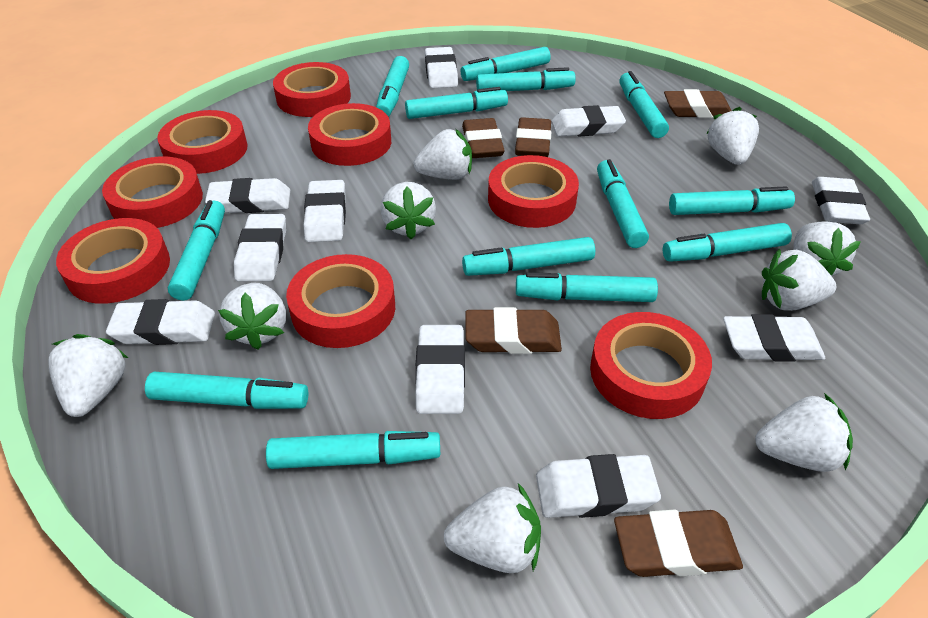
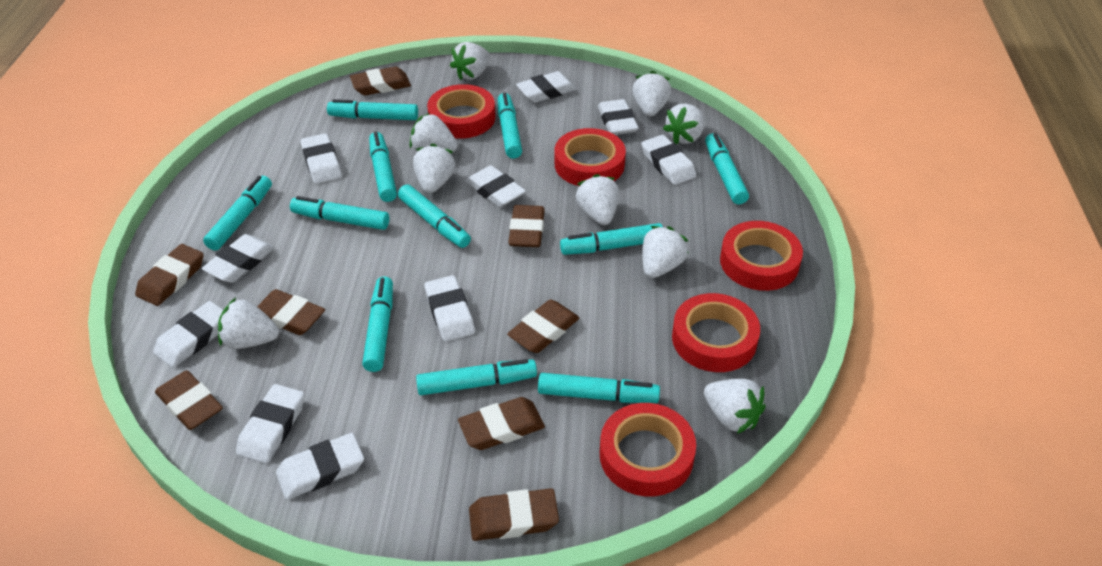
brown eraser: [462,118,505,158] [465,307,562,354] [515,117,552,157] [614,509,743,577] [664,89,732,118] = 5 -> [135,244,204,306] [155,370,223,430] [257,289,325,335] [350,67,411,95] [458,397,545,450] [469,488,559,541] [507,300,579,353] [508,205,545,247] = 8
red tape: [56,218,170,304] [102,156,203,228] [157,110,247,174] [273,62,351,117] [286,254,395,348] [308,103,391,166] [488,155,579,228] [590,312,712,419] = 8 -> [427,84,495,139] [555,128,626,186] [600,403,696,496] [672,293,760,372] [720,221,803,291] = 5
turquoise marker: [145,372,308,409] [168,200,225,301] [266,431,441,469] [376,56,409,117] [405,87,508,119] [461,47,551,81] [462,237,595,276] [476,67,576,91] [516,272,658,302] [597,159,649,248] [619,71,669,138] [663,223,792,262] [669,186,795,215] = 13 -> [203,176,272,251] [290,196,389,230] [327,99,418,120] [362,276,393,372] [369,132,397,202] [398,184,471,248] [416,359,537,395] [498,93,522,159] [538,373,660,403] [560,223,663,255] [705,133,749,204] = 11

